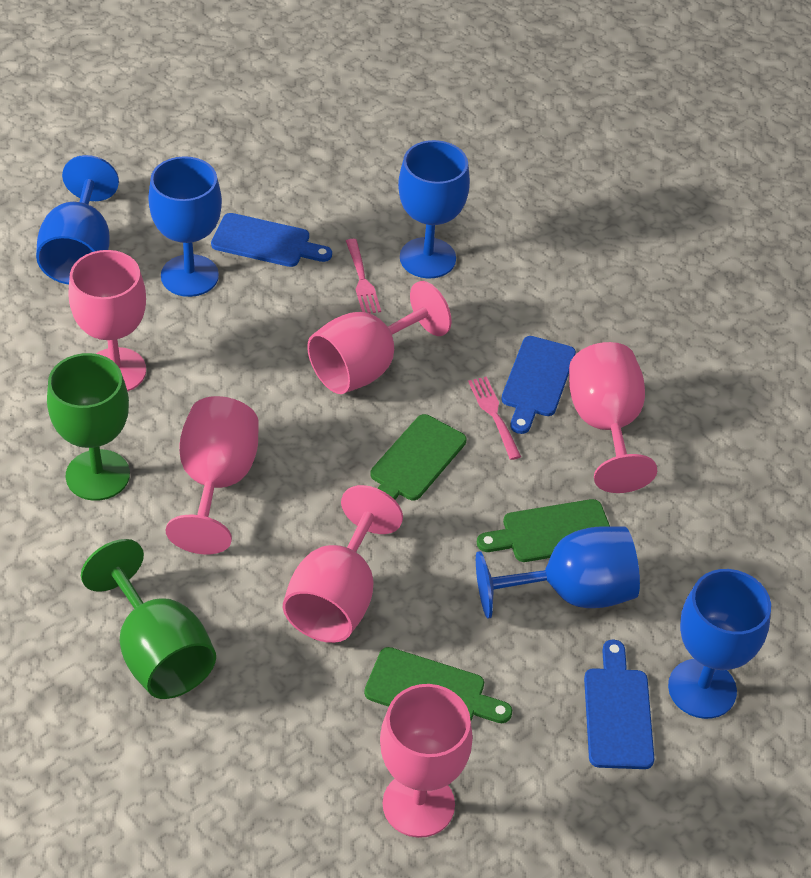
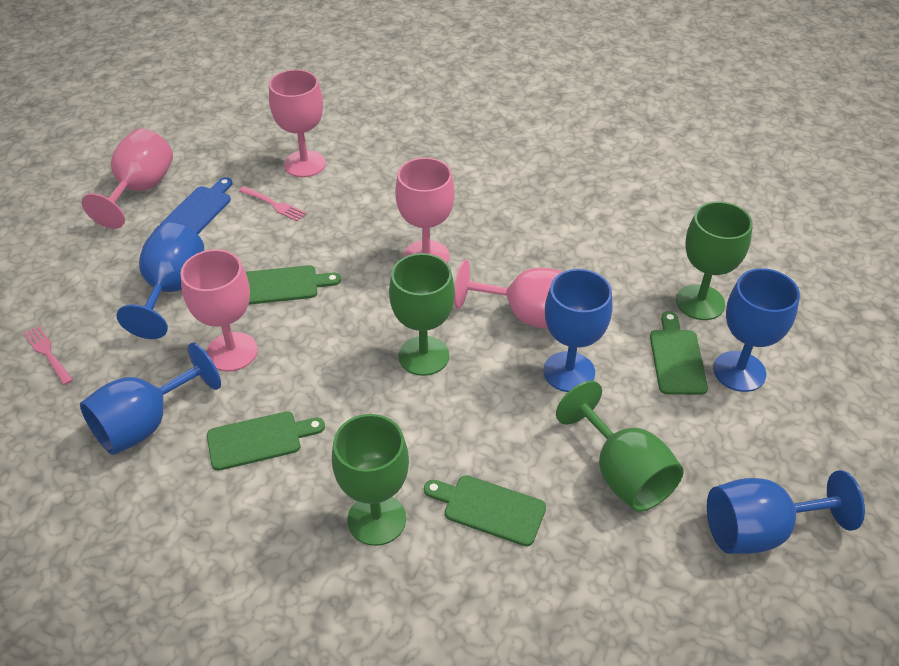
blue cutting board: [211,213,332,267] [501,336,576,434] [584,640,654,769] = 3 -> [161,177,232,234] = 1
green cutting board: [364,647,512,723] [370,414,466,500] [477,499,610,562] = 3 -> [207,411,325,471] [246,265,341,305] [424,475,546,546] [650,311,708,395] = 4
green goblet: [47,353,130,501] [81,539,216,699] = 2 -> [332,414,409,546] [389,253,455,376] [556,381,684,512] [676,202,753,320] = 4
pink goblet: [69,250,146,392] [165,396,259,554] [283,485,403,643] [307,281,452,394] [380,684,473,838] [569,342,657,493] = 6 -> [82,129,173,229] [180,249,258,372] [269,69,326,177] [395,158,455,263] [454,260,563,329] = 5

